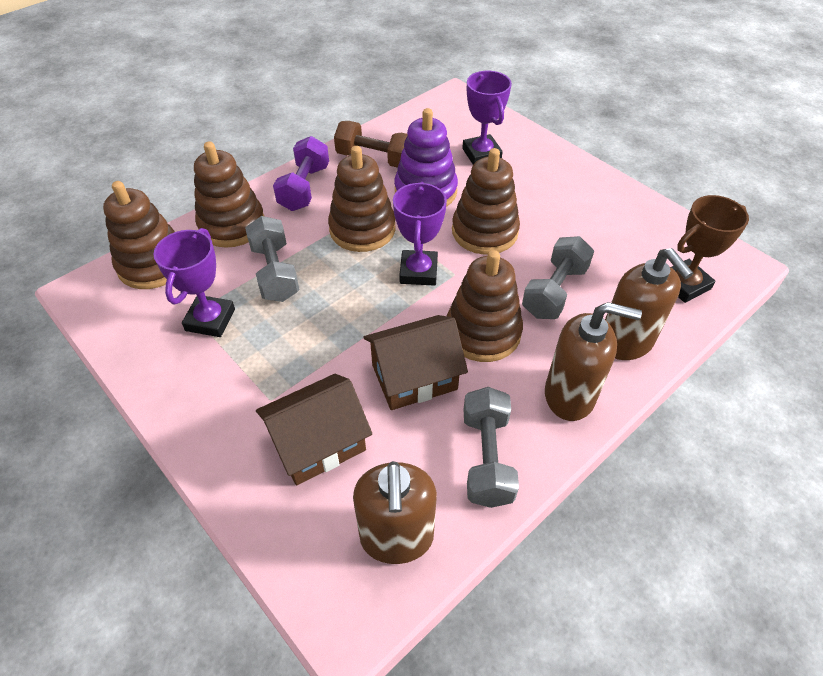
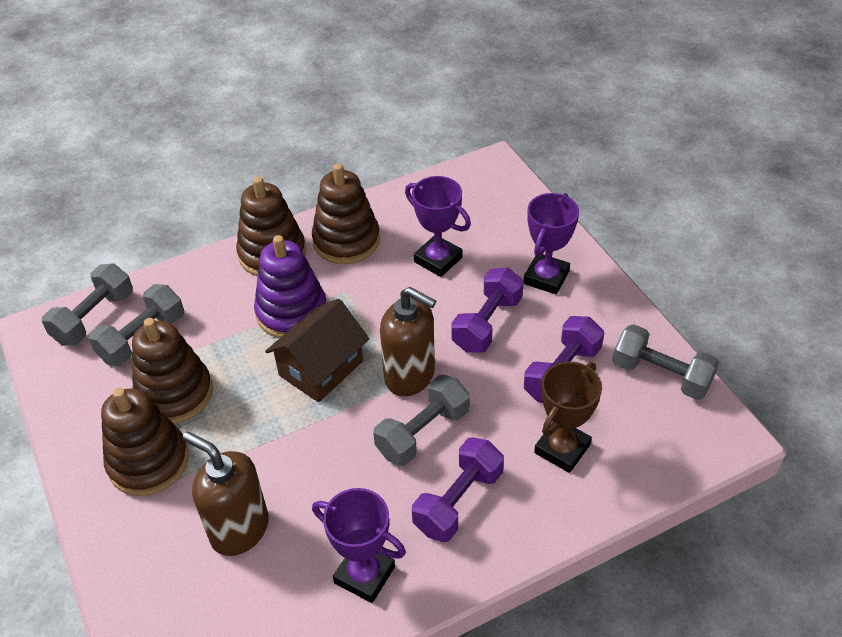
brown dumbbell: [334,121,408,168] = 1 -> none = 0
brown house: [256,374,372,485] [364,315,468,410] = 2 -> [265,299,369,402] = 1
brown soap dispenser: [353,461,437,564] [545,302,642,421] [605,248,693,360] = 3 -> [183,432,269,556] [380,287,436,396] = 2
brown stacking toy: [103,181,175,289] [194,141,264,248] [328,146,395,252] [447,250,523,362] [452,148,520,255] = 5 -> [101,388,189,496] [132,318,213,424] [236,176,306,276] [312,163,380,264] = 4
grey dumbbell: [245,216,300,302] [463,387,519,508] [522,236,594,319] = 3 -> [42,263,133,346] [88,284,184,366] [373,375,470,466] [613,324,719,400] = 4
purple dumbbell: [273,136,329,211] = 1 -> [412,437,504,542] [451,268,524,353] [524,316,604,403] = 3

